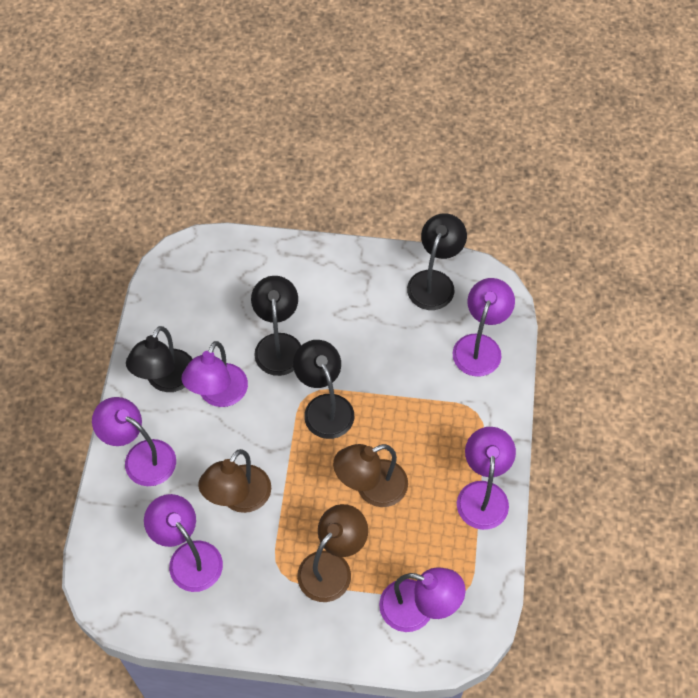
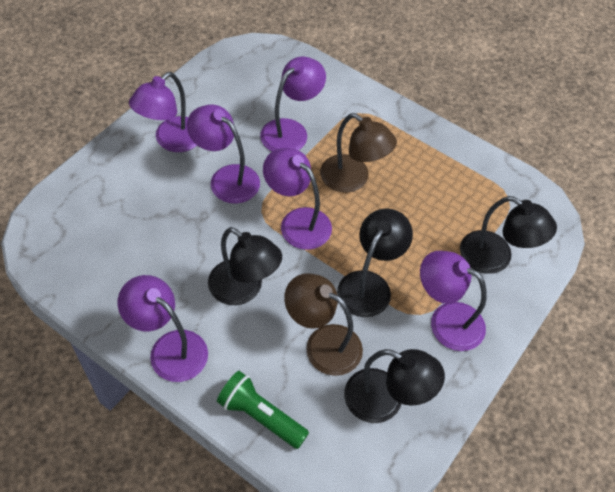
brown lamp: [198,449,271,513] [297,504,368,602] [333,444,408,507] = 3 -> [284,273,363,376] [320,113,397,193] = 2
green flashlight: none = 0 -> [217,371,309,449] = 1

